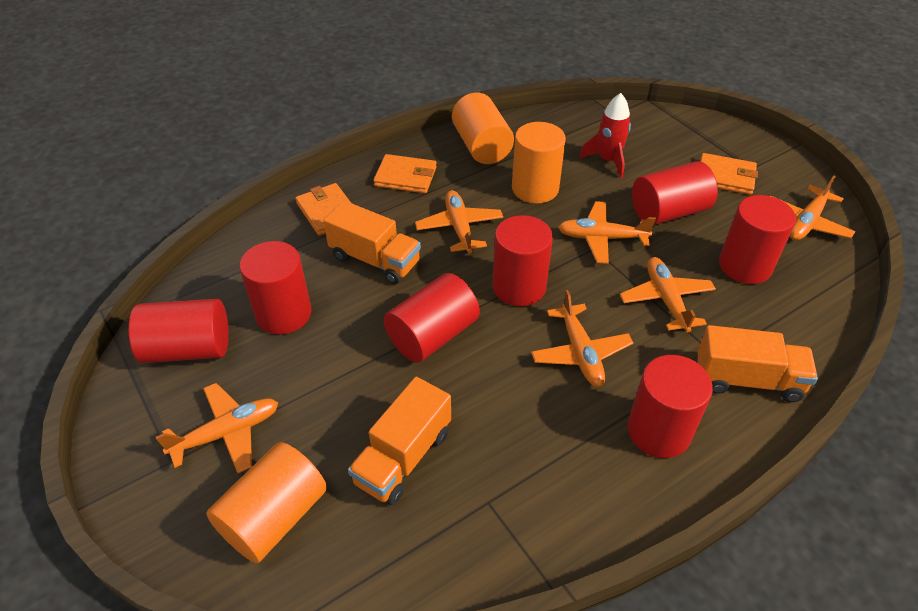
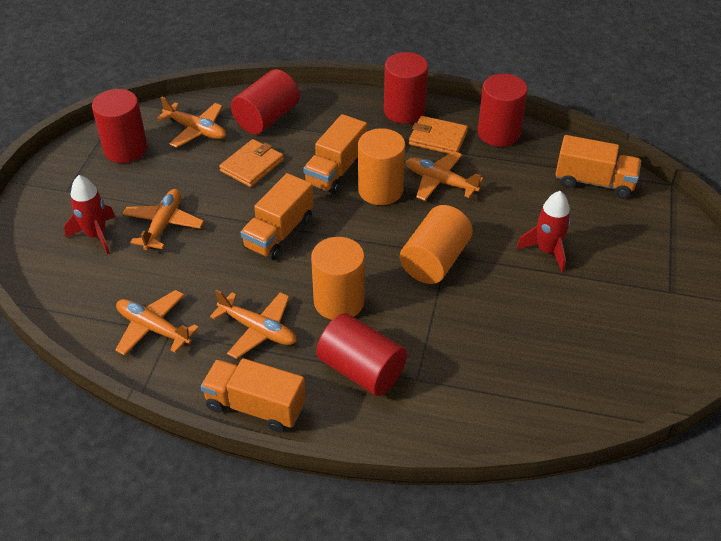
orange plane: [156,383,278,473] [415,190,503,254] [531,290,633,387] [558,201,656,264] [620,257,716,332] [771,176,855,240] = 6 -> [115,290,199,356] [122,189,204,250] [156,96,226,148] [210,290,296,359] [406,151,484,201] = 5
orange truck: [323,201,421,284] [348,377,451,505] [697,325,818,402] = 3 -> [201,358,306,432] [240,173,314,260] [303,114,367,194] [555,135,641,198] = 4
orange wallet: [295,183,351,235] [373,154,437,193] [700,153,758,195] = 3 -> [219,139,284,187] [409,116,468,154] = 2
red cylinder: [129,299,229,363] [239,241,311,334] [384,273,480,363] [492,215,553,306] [627,355,713,458] [632,161,718,225] [719,195,796,284] = 7 -> [92,89,148,163] [231,69,300,134] [316,313,407,396] [384,52,428,124] [478,74,528,147] = 5
red rocket: [579,93,631,178] = 1 -> [64,175,115,254] [516,191,571,273] = 2

